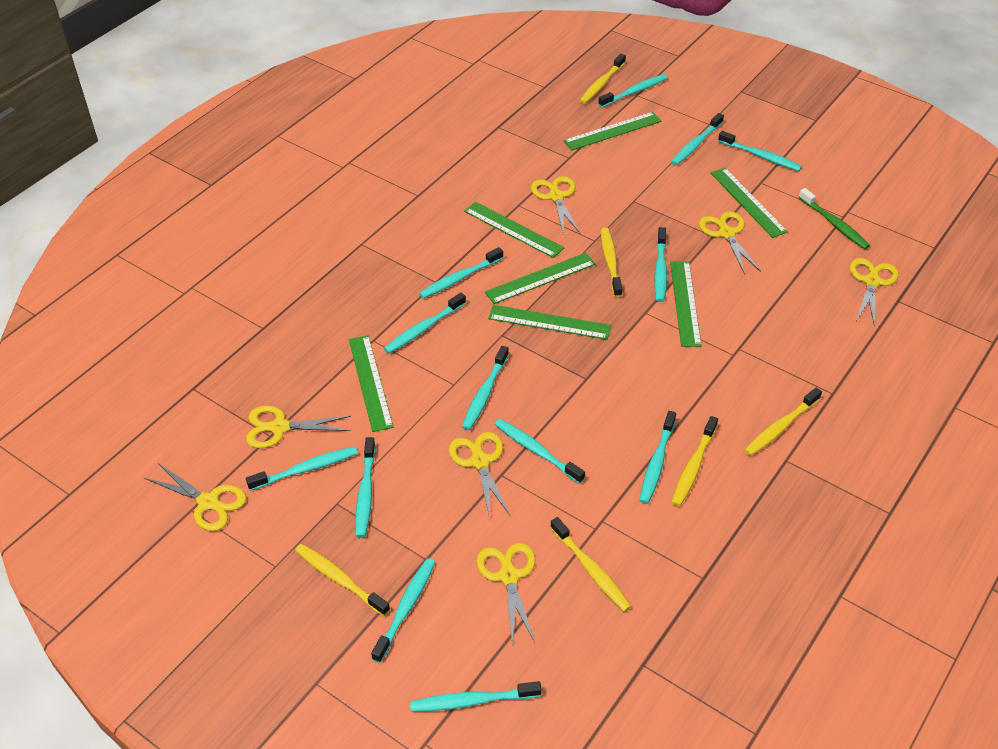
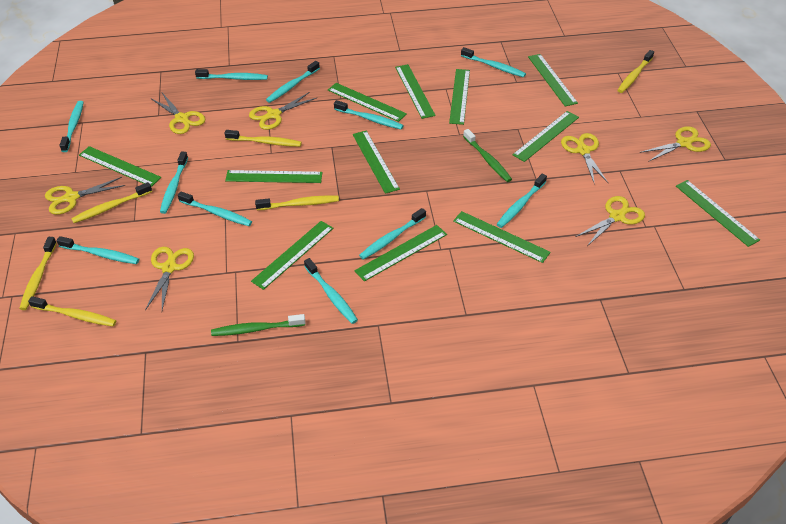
green ruler: [349,335,393,432] [464,202,564,258] [485,253,596,304] [488,305,611,340] [563,112,661,150] [670,261,702,347] [711,168,788,238] = 7 -> [79,146,161,187] [225,170,322,183] [251,221,333,290] [328,83,407,122] [353,131,400,194] [354,225,447,282] [395,64,436,119] [449,69,470,125] [453,211,551,263] [512,111,579,162] [528,54,578,106] [676,180,760,247] = 12
green toothbrush: [799,188,870,249] = 1 -> [211,314,305,336] [463,129,512,182] = 2
turquoise toothbrush: [246,447,358,491] [355,437,375,538] [371,558,435,663] [384,293,466,354] [410,681,542,712] [419,247,503,298] [462,346,509,430] [495,419,585,484] [598,74,667,108] [639,411,676,504] [654,227,667,302] [671,113,724,165] [718,131,802,171] = 13 -> [57,236,139,264] [60,101,84,152] [160,151,188,214] [178,191,252,226] [195,69,268,80] [266,61,320,103] [304,258,358,324] [334,100,404,129] [359,208,426,260] [461,47,526,77] [496,174,547,228] = 11

